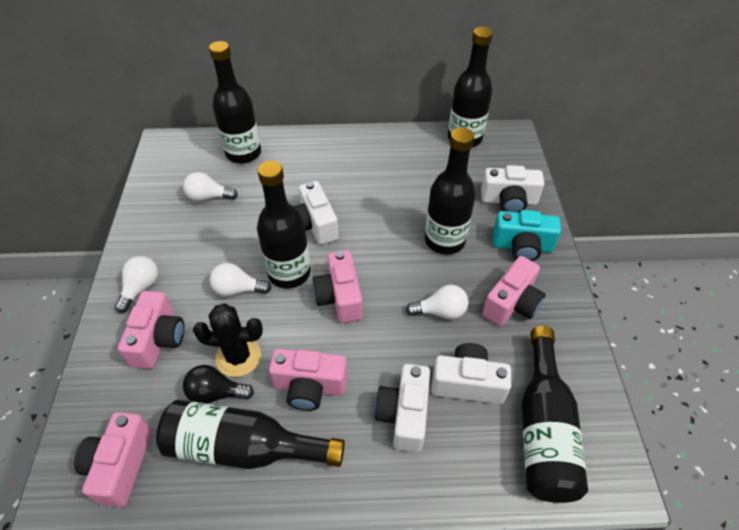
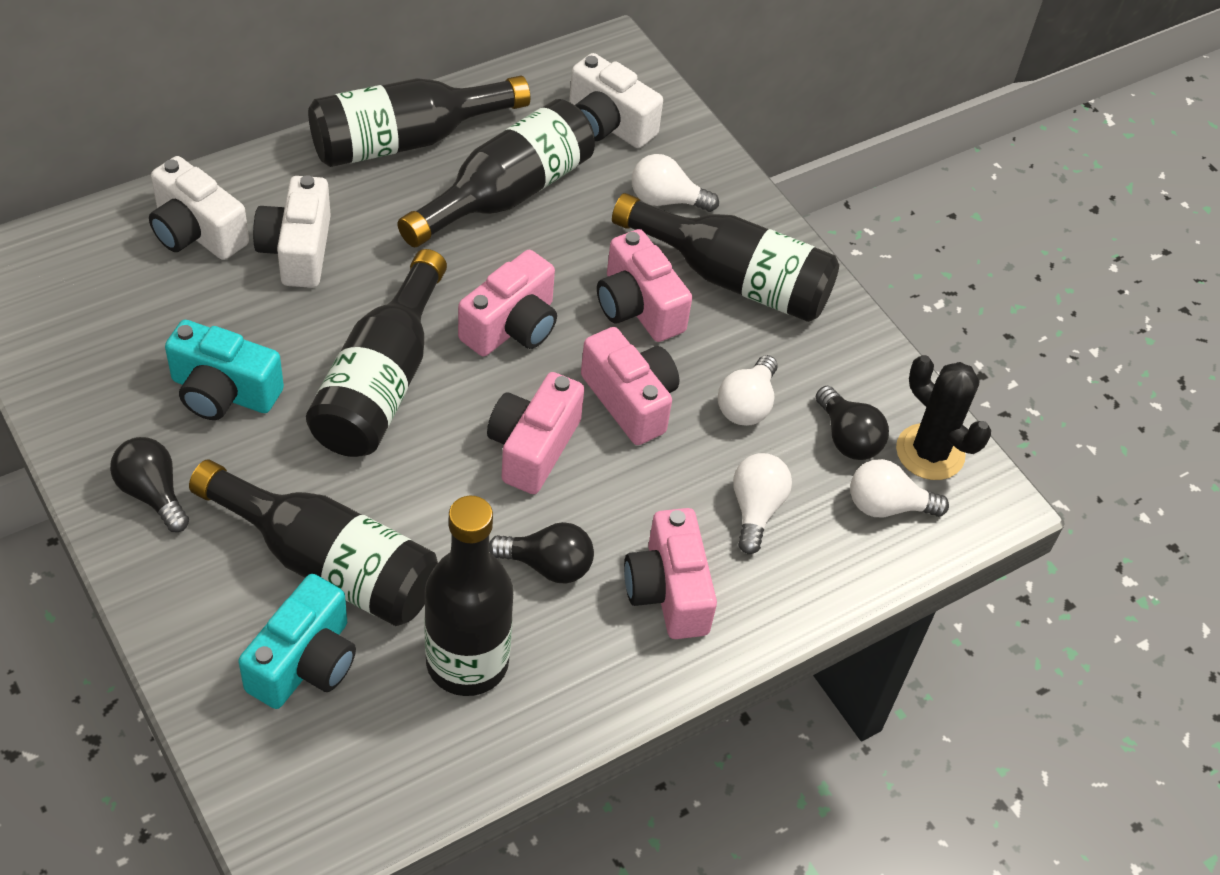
black light bulb: [183,365,254,404] = 1 -> [110,437,189,532] [489,522,594,584] [816,386,889,460] = 3
turquoise camera: [493,210,561,261] = 1 -> [165,320,284,420] [238,574,356,709] = 2
white camera: [294,181,338,245] [375,364,430,452] [431,343,511,404] [481,165,544,213] = 4 -> [149,156,249,260] [253,175,331,288] [569,53,663,148] = 3

